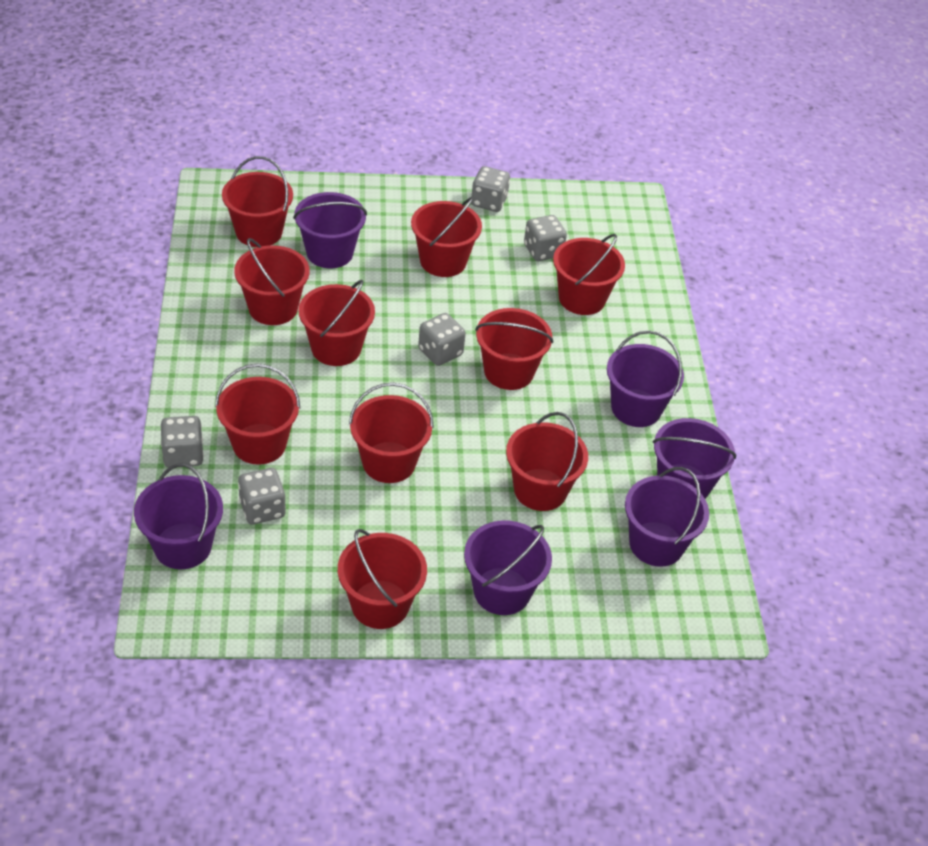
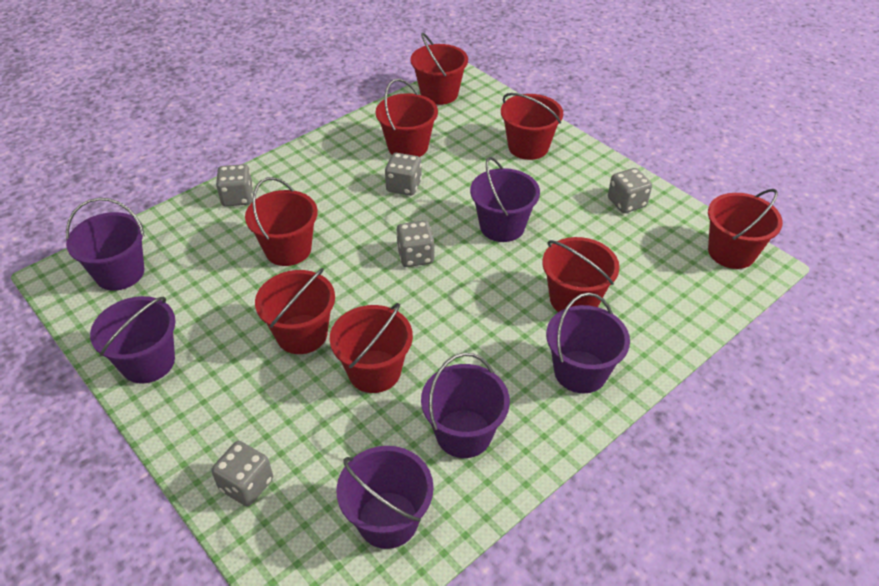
red bucket: [215,364,300,465] [222,156,293,247] [234,238,310,325] [298,280,375,366] [338,529,427,629] [349,383,434,483] [411,197,482,277] [475,308,553,390] [506,412,588,511] [553,234,625,315] = 10 -> [245,177,318,266] [255,268,335,354] [330,303,413,393] [376,79,438,157] [410,32,468,105] [501,93,563,160] [542,237,620,312] [708,189,783,269] = 8

